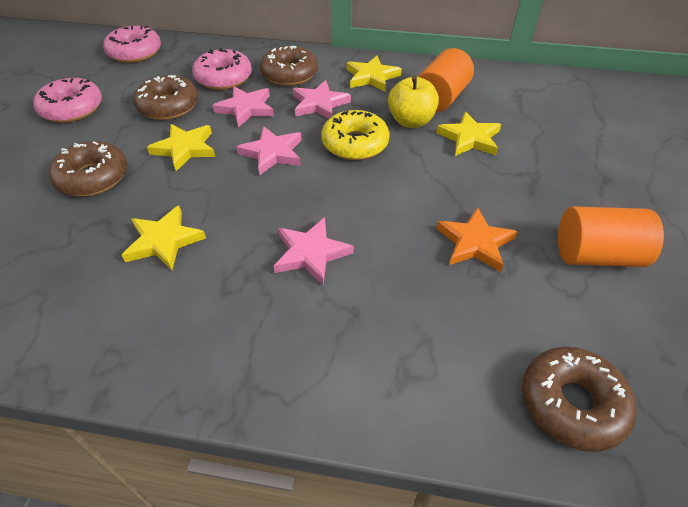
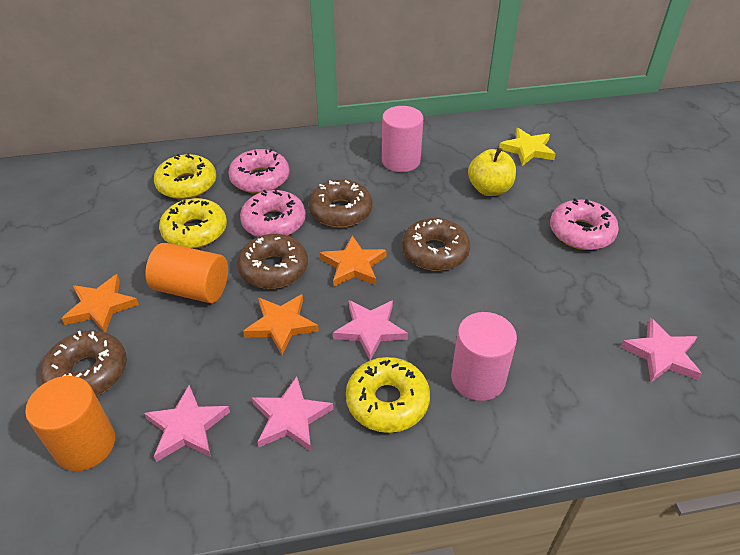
orange star: [436,207,518,272] = 1 -> [61,274,139,332] [243,294,319,355] [320,235,386,287] = 3
pink cylinder: none = 0 -> [382,106,423,172] [451,312,517,401] = 2
yellow donut: [321,110,390,160] = 1 -> [154,153,216,199] [159,198,227,249] [346,357,430,433] = 3
yellow star: [122,206,206,270] [147,124,215,171] [347,56,402,92] [436,112,501,156] = 4 -> [499,128,556,166] = 1

